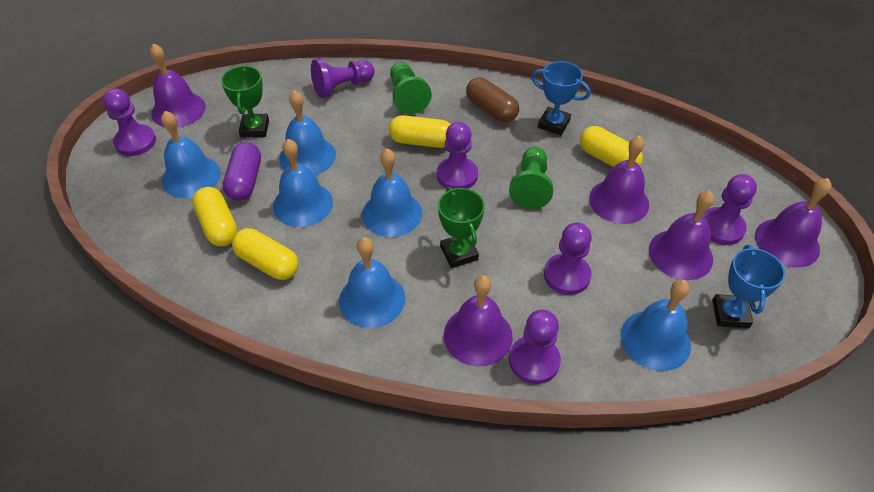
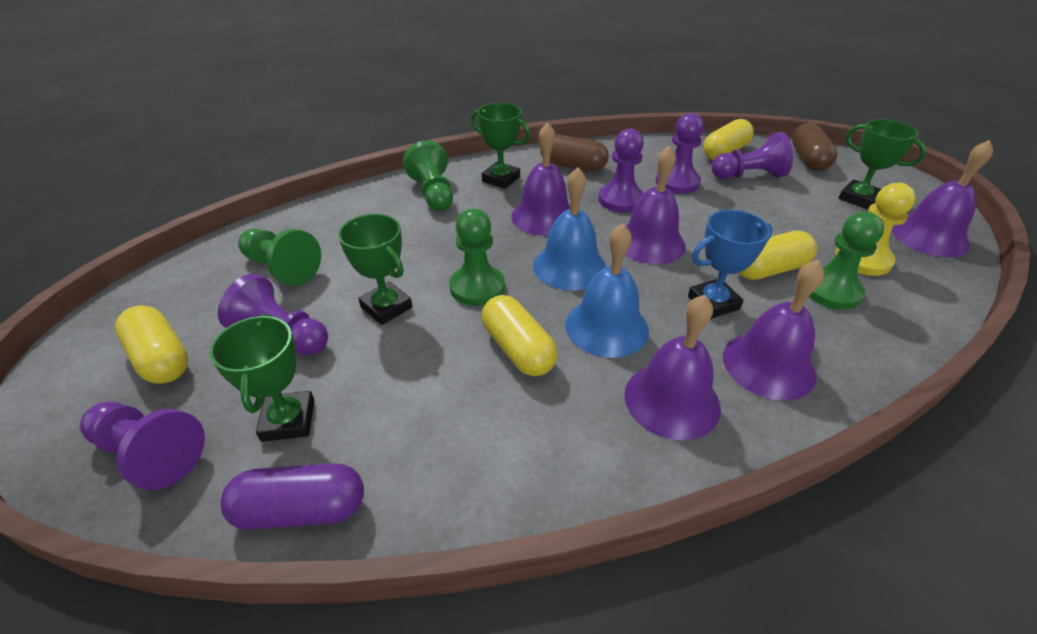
blue bell: [161,111,221,198] [273,139,333,227] [280,90,336,175] [339,237,405,328] [362,149,422,237] [620,280,691,371] = 6 -> [533,168,607,291] [566,224,649,358] = 2
blue trophy: [532,61,591,135] [712,245,785,328] = 2 -> [688,210,772,319] = 1
brown capsule: [466,77,519,122] = 1 -> [540,134,609,171] [792,123,837,171] = 2
green pawn: [390,62,432,114] [509,147,553,209] = 2 -> [238,229,321,286] [403,140,453,211] [449,209,505,306] [809,212,884,310] = 4
green trophy: [221,65,269,137] [438,187,485,268] = 2 -> [210,314,315,442] [338,214,412,325] [471,103,530,189] [838,119,927,209] = 4
purple pawn: [103,88,156,156] [311,59,375,98] [437,122,478,189] [509,310,561,384] [544,223,592,295] [703,174,757,245] = 6 -> [80,402,205,490] [218,274,328,356] [598,129,644,213] [656,113,704,194] [711,132,793,179] = 5
yellow pawn: none = 0 -> [835,183,916,276] = 1

